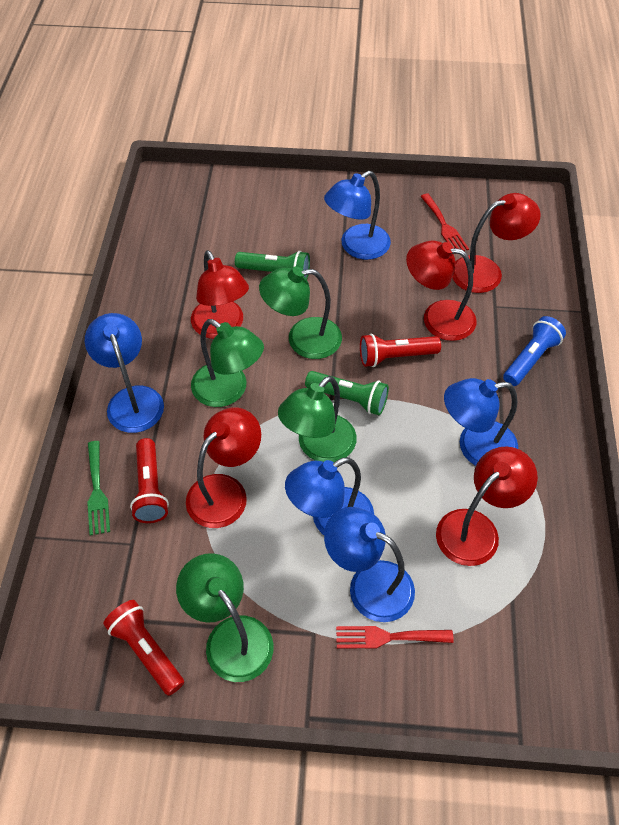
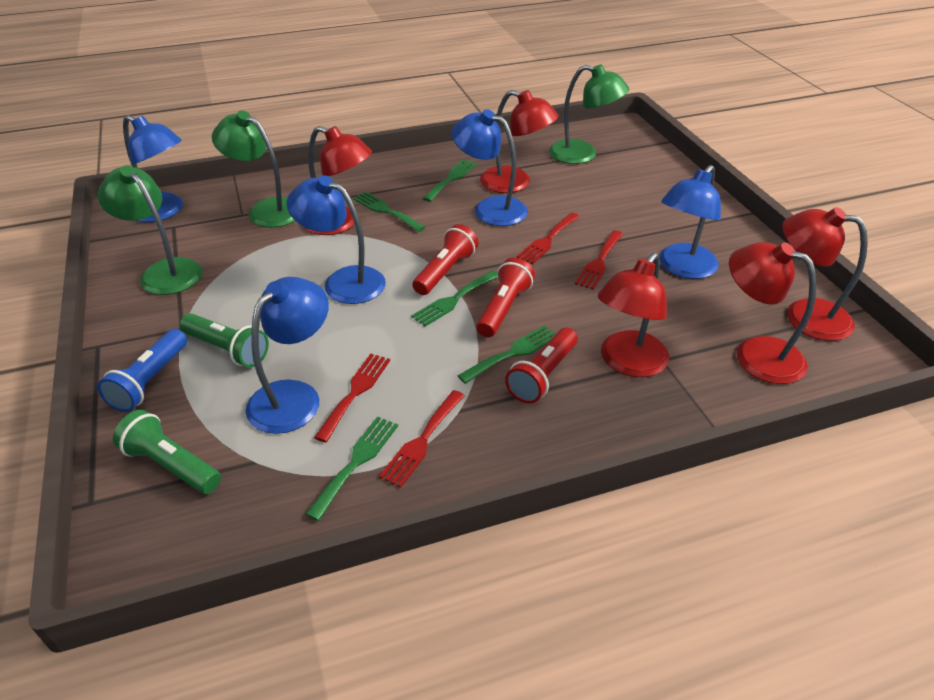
green fork: [87,441,110,536] = 1 -> [306,416,398,521] [353,192,425,232] [411,270,498,327] [422,159,477,202] [458,325,555,384] = 5
green lamp: [176,553,273,682] [191,319,264,407] [259,266,342,359] [278,376,357,462] = 4 -> [98,165,202,295] [212,111,295,228] [549,64,629,164] = 3
red fork: [336,626,454,648] [420,193,469,251] = 2 -> [314,353,390,442] [379,390,465,488] [517,213,580,264] [575,230,623,289] = 4

